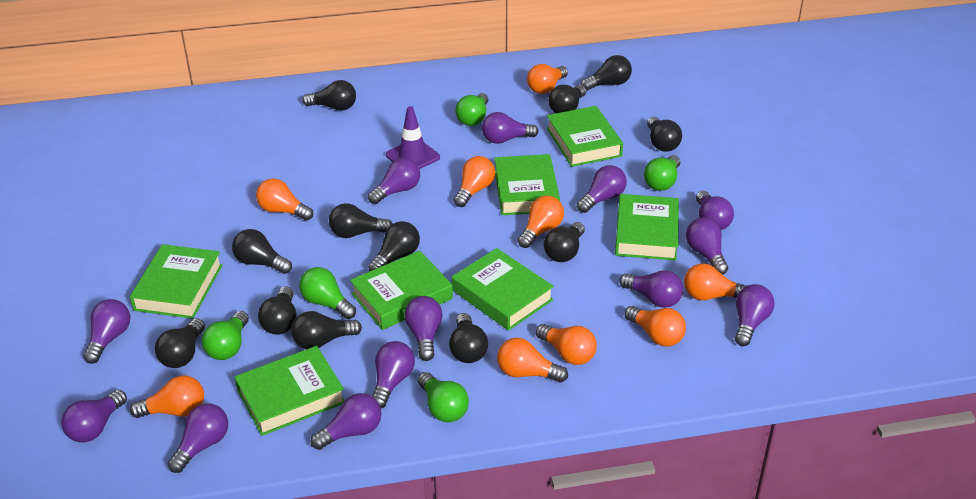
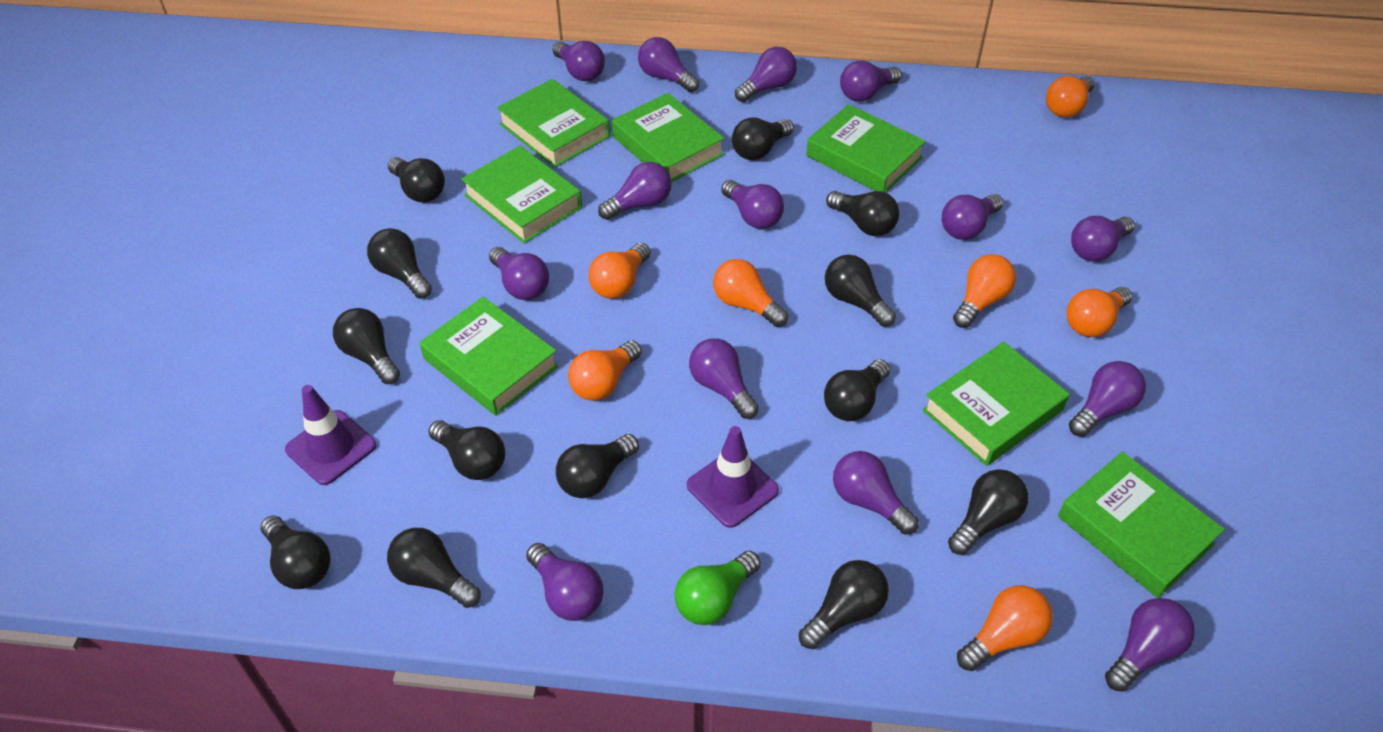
black light bulb: [155,318,205,368] [232,229,292,274] [258,286,297,335] [291,311,362,349] [302,80,356,111] [329,203,393,238] [368,221,420,271] [449,313,488,363] [544,222,585,262] [548,85,586,113] [581,55,632,91] [647,117,682,152] = 12 -> [260,515,331,589] [333,308,400,384] [367,228,432,299] [387,528,481,608] [388,157,445,202] [428,420,505,480] [556,434,639,498] [732,117,794,160] [799,560,889,649] [824,359,890,421] [825,255,896,327] [826,191,899,236] [948,469,1028,555] = 13
green light bulb: [202,311,249,360] [299,267,356,319] [418,372,469,422] [455,93,488,126] [644,155,680,191] = 5 -> [675,551,761,625] = 1
orange light bulb: [130,375,204,418] [256,178,313,221] [454,156,495,207] [497,338,568,383] [518,196,564,248] [527,64,568,94] [536,324,597,365] [624,306,686,346] [684,264,747,300] = 9 -> [568,340,642,401] [589,243,650,299] [713,259,788,327] [953,254,1016,328] [957,585,1053,671] [1046,76,1095,118] [1066,287,1132,337] = 7
purple light bulb: [61,390,127,443] [83,299,130,364] [167,403,228,473] [310,393,382,450] [368,158,420,204] [372,341,415,408] [404,296,443,361] [482,112,539,144] [577,165,627,213] [619,270,683,308] [686,218,728,275] [696,191,734,230] [735,284,774,346] = 13 -> [489,247,549,300] [526,543,603,621] [553,41,605,81] [598,162,672,220] [638,37,699,92] [689,338,759,419] [721,180,784,229] [735,47,797,102] [833,451,919,535] [840,60,902,102] [942,194,1003,240] [1069,361,1146,437] [1071,216,1135,262] [1105,598,1195,692] = 14
purple traffic cone: [386,106,440,169] = 1 -> [285,385,376,485] [687,426,779,528] = 2

